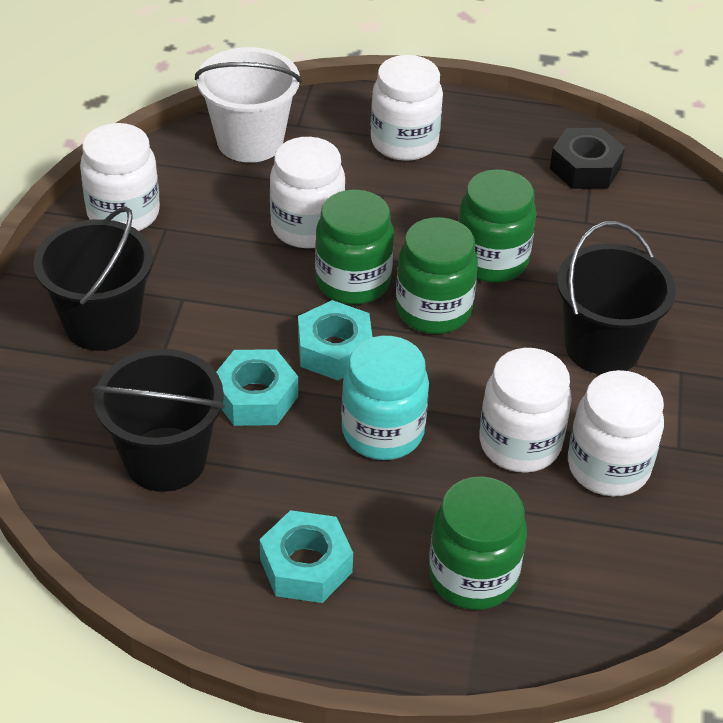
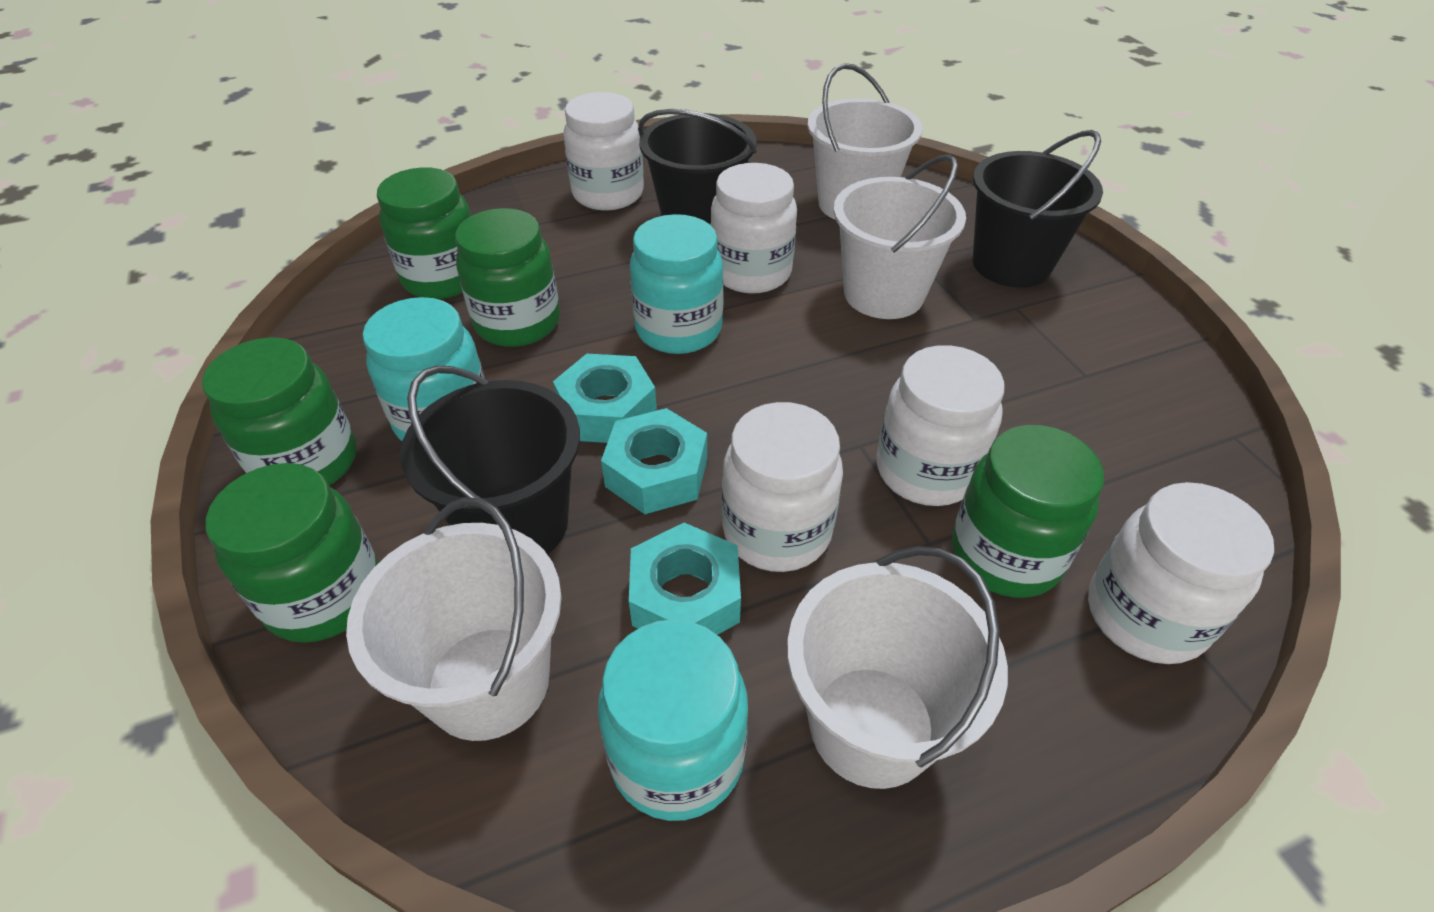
black nut: [550,128,625,189] = 1 -> none = 0
green jar: [315,189,394,304] [396,217,478,334] [429,477,527,610] [458,169,536,283] = 4 -> [202,337,357,485] [206,463,379,643] [377,167,471,299] [455,208,560,347] [952,425,1104,598] = 5
turquoise jar: [341,336,429,460] = 1 -> [363,297,485,441] [598,619,748,821] [630,214,724,354] = 3
white bucket: [195,47,302,163] = 1 -> [346,497,562,741] [787,546,1008,789] [808,63,923,219] [833,154,966,319] = 4

